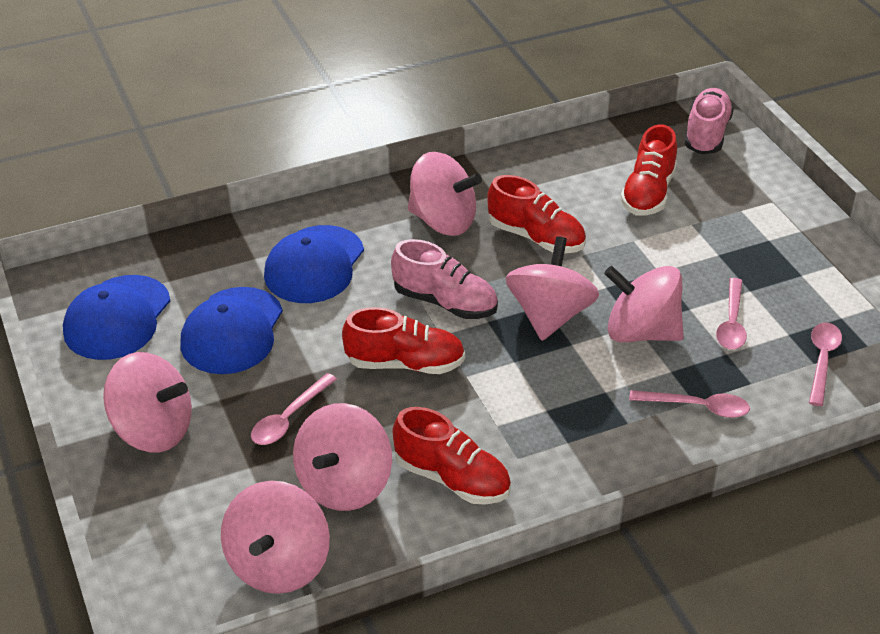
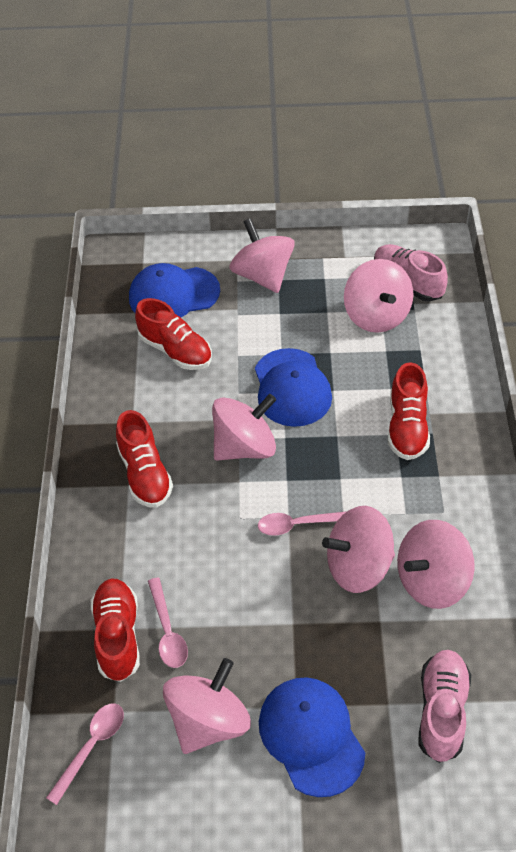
pink spoon: [251,373,337,445] [629,390,750,418] [716,278,747,349] [809,323,842,406] = 4 -> [46,703,124,805] [148,577,188,668] [258,511,347,536] = 3

